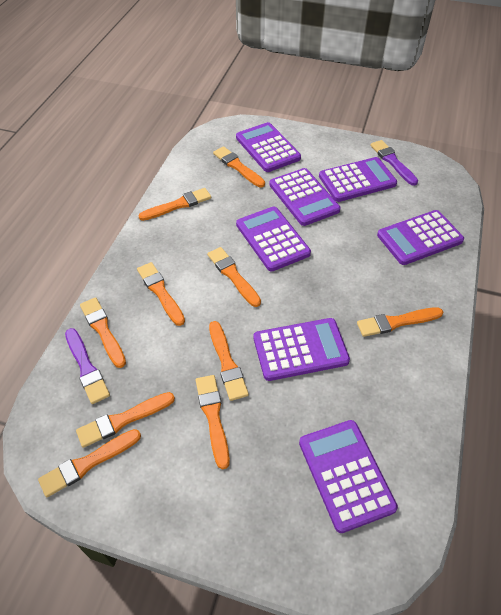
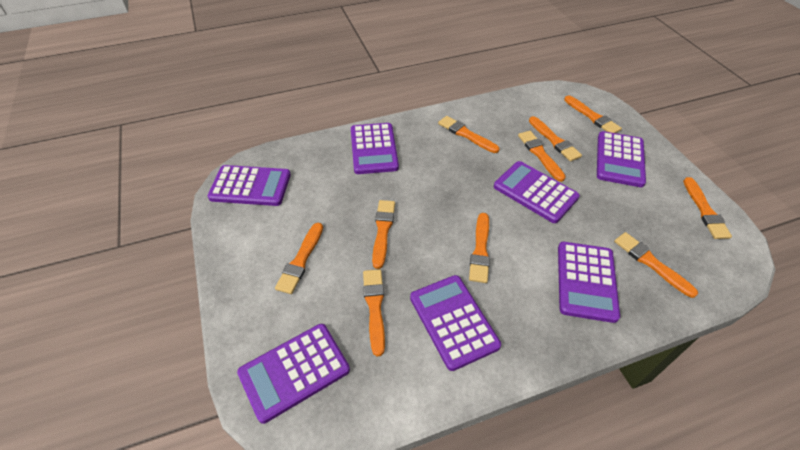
purple brush: [65,328,110,404] [370,140,418,186] = 2 -> none = 0

